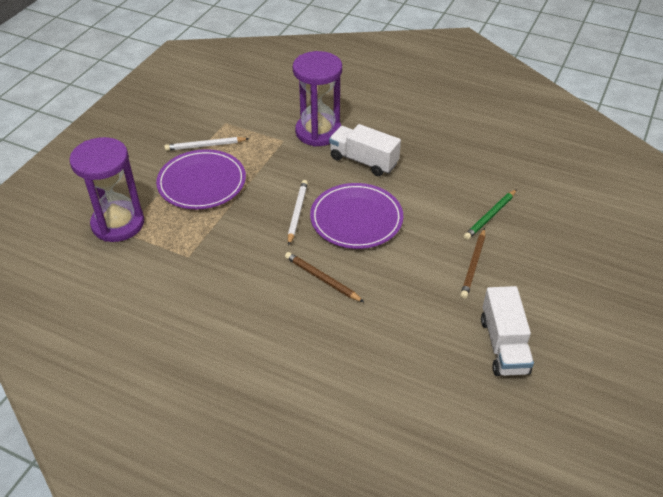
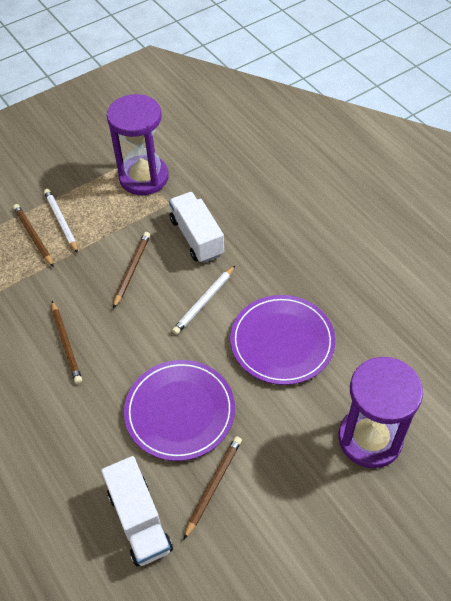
brown pencil: [285,252,364,302] [460,228,485,299] = 2 -> [13,204,54,267] [52,301,82,384] [113,232,150,309] [184,436,242,539] = 4
green pencil: [463,189,517,240] = 1 -> none = 0

